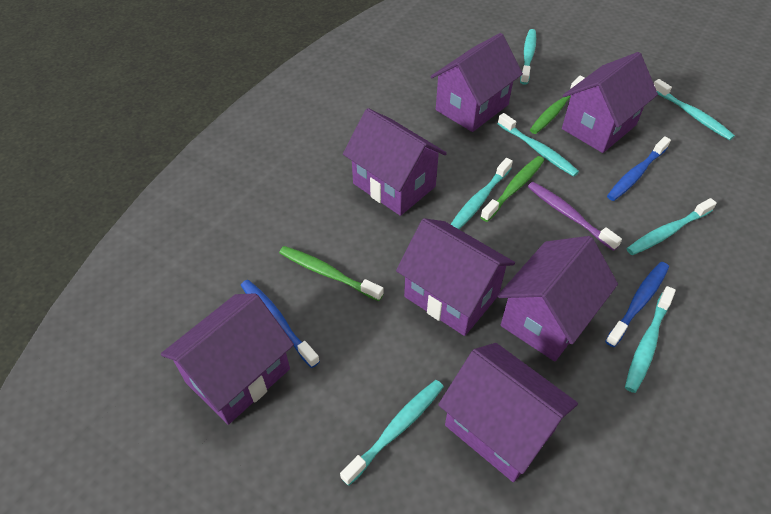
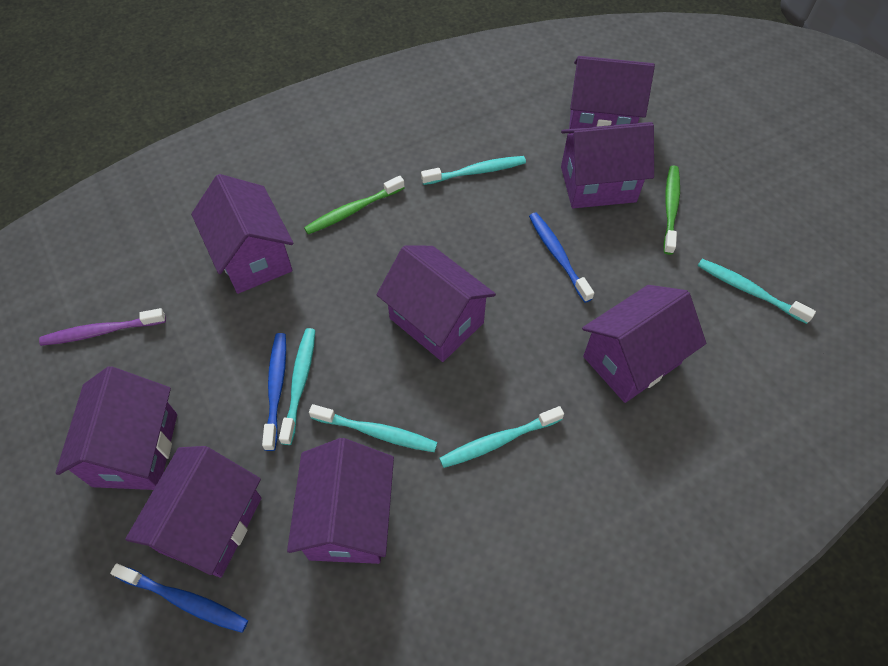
green toothbrush: [279,246,383,301] [481,156,544,222] [530,75,585,134] = 3 -> [304,176,405,235] [663,165,680,255] = 2
purple house: [161,293,294,425] [343,108,447,216] [396,218,515,336] [430,33,523,132] [438,343,578,482] [498,236,618,361] [562,52,658,153] = 7 -> [55,366,177,490] [125,446,262,578] [191,174,294,294] [287,438,394,564] [377,245,496,362] [561,122,654,208] [569,56,655,134] [582,285,706,403] = 8
turquoise toothbrush: [340,380,444,486] [450,158,513,229] [497,113,579,177] [520,29,536,85] [625,286,676,393] [627,198,717,255] [654,79,735,140] = 7 -> [279,328,315,445] [309,404,438,452] [421,156,526,185] [439,406,564,468] [698,259,816,324] = 5

